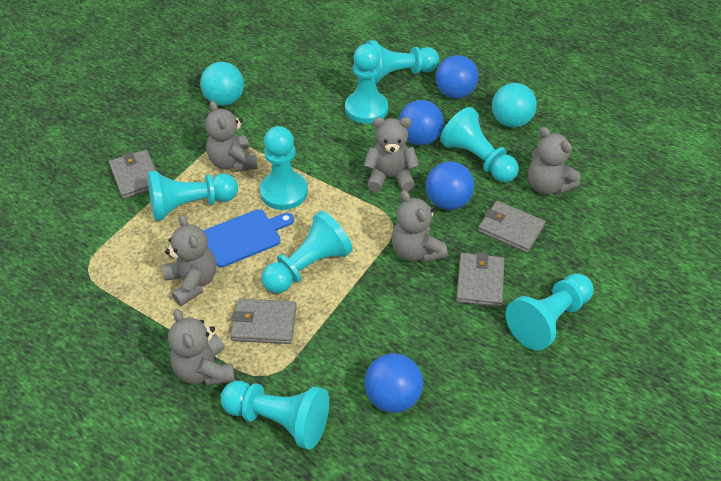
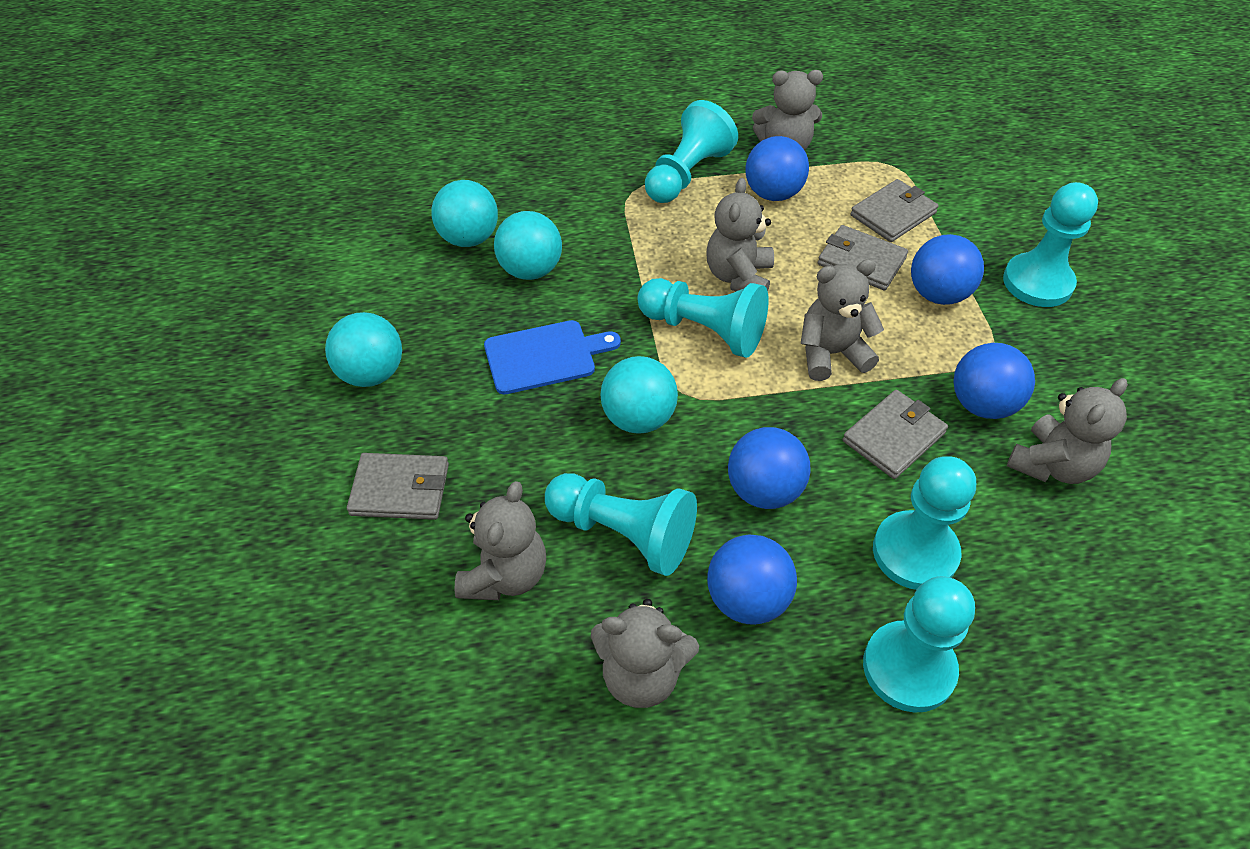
blue ball: [364,353,423,413] [399,100,444,145] [426,161,474,210] [436,55,479,99] = 4 -> [707,535,797,625] [728,427,811,509] [745,136,809,201] [911,234,984,305] [954,343,1035,419] = 5
turquoise ball: [200,62,244,106] [492,83,537,128] = 2 -> [325,312,402,387] [431,180,498,247] [494,211,562,280] [600,356,678,434] = 4
turquoise pawn: [148,171,238,221] [220,381,329,450] [260,126,308,210] [261,211,353,293] [345,44,388,124] [365,40,439,84] [440,107,519,182] [506,273,593,351] = 8 -> [545,473,697,576] [637,278,769,358] [645,100,738,203] [863,576,975,713] [873,456,976,590] [1003,182,1098,307] = 6

